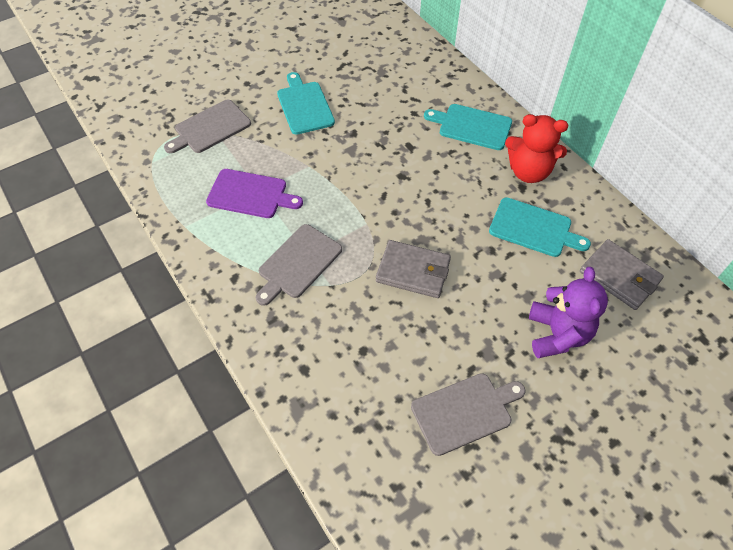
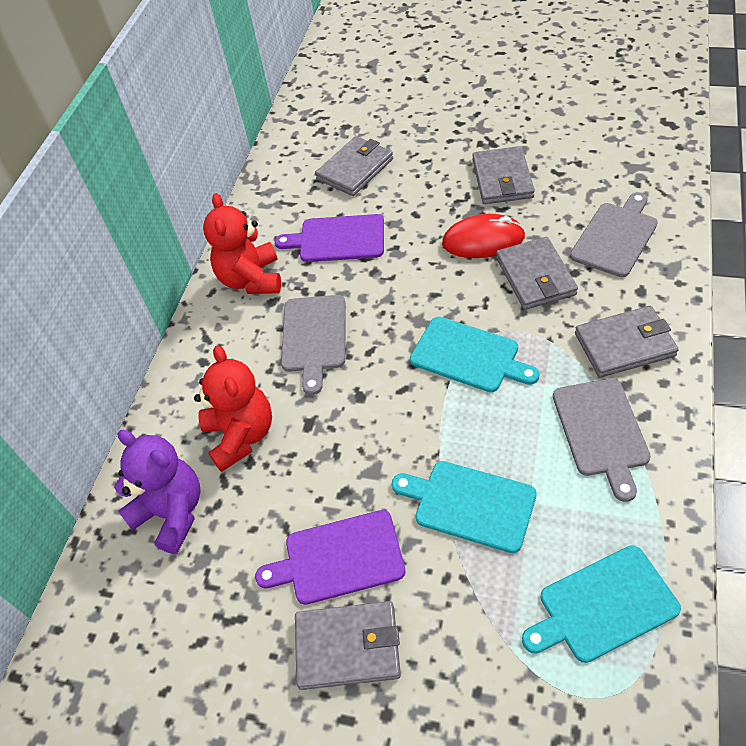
grey wallet: [376,240,451,298] [580,239,664,310] = 2 -> [295,601,401,690] [315,136,393,196] [473,146,535,204] [496,237,578,310] [575,306,679,377] = 5
purple cutting board: [206,169,303,218] = 1 -> [255,510,406,605] [275,214,384,262] = 2
red mouse: none = 0 -> [442,214,525,258] = 1
red teddy bear: [505,114,568,183] = 1 -> [194,345,272,472] [203,193,281,294] = 2

